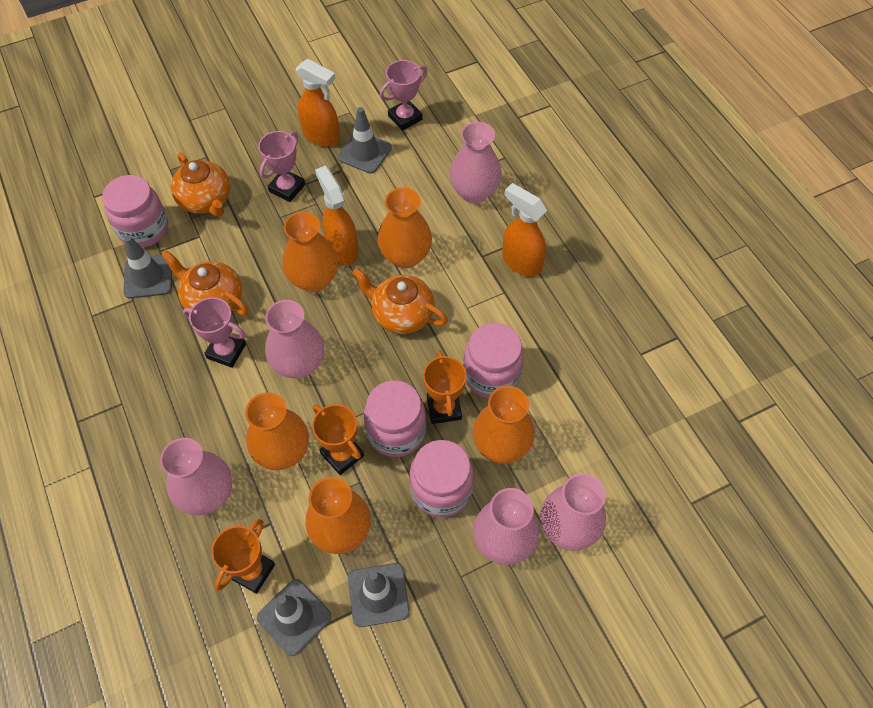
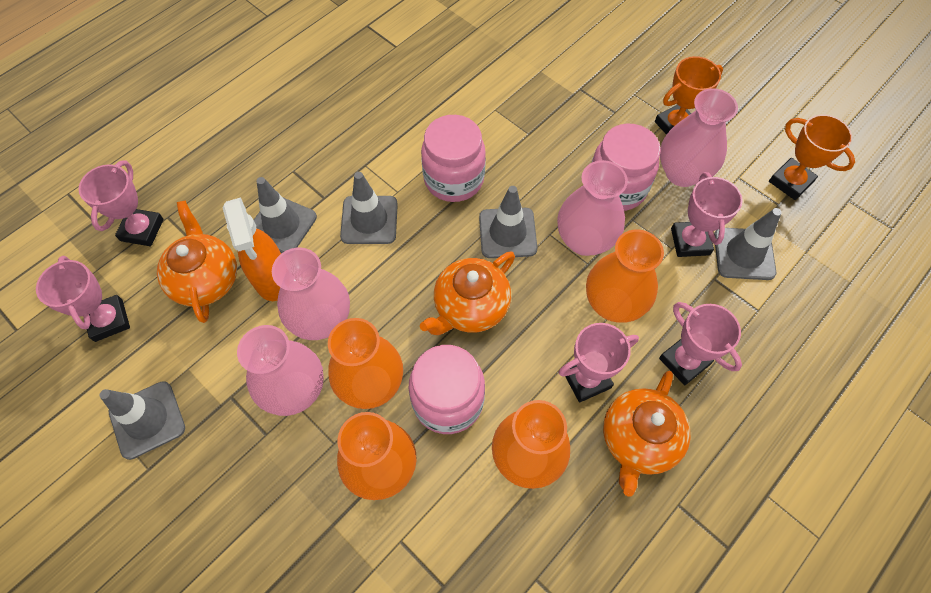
grey traffic cone: [123,236,172,299] [257,579,332,656] [338,107,392,174] [348,563,410,627] = 4 -> [99,381,185,460] [254,177,317,253] [340,172,398,244] [479,186,537,258] [714,208,782,280] = 5
orange spray bottle: [296,59,340,147] [315,166,359,265] [502,183,547,277] = 3 -> [223,197,281,301] = 1
orange trophy: [211,519,275,594] [312,404,364,475] [423,350,467,424] = 3 -> [655,56,723,135] [769,114,855,200] = 2
orange vase: [245,392,309,470] [282,212,338,292] [306,477,371,554] [378,187,432,268] [473,386,534,464] = 5 -> [328,318,403,409] [337,412,417,500] [492,400,570,489] [586,230,664,323] = 4
pink jar: [102,175,168,248] [364,380,426,457] [409,440,474,518] [463,323,524,398] = 4 -> [409,345,485,434] [421,115,486,202] [592,124,661,211] = 3
pink trophy: [183,297,246,368] [258,131,305,202] [380,60,427,131] = 3 -> [36,256,130,342] [78,160,164,246] [558,323,639,402] [659,302,742,385] [671,172,743,257] = 5
pink vase: [160,438,232,515] [265,300,324,378] [450,122,502,204] [473,488,539,565] [540,473,606,551] = 5 -> [237,325,324,416] [272,248,350,340] [557,160,628,256] [660,88,738,187] = 4

